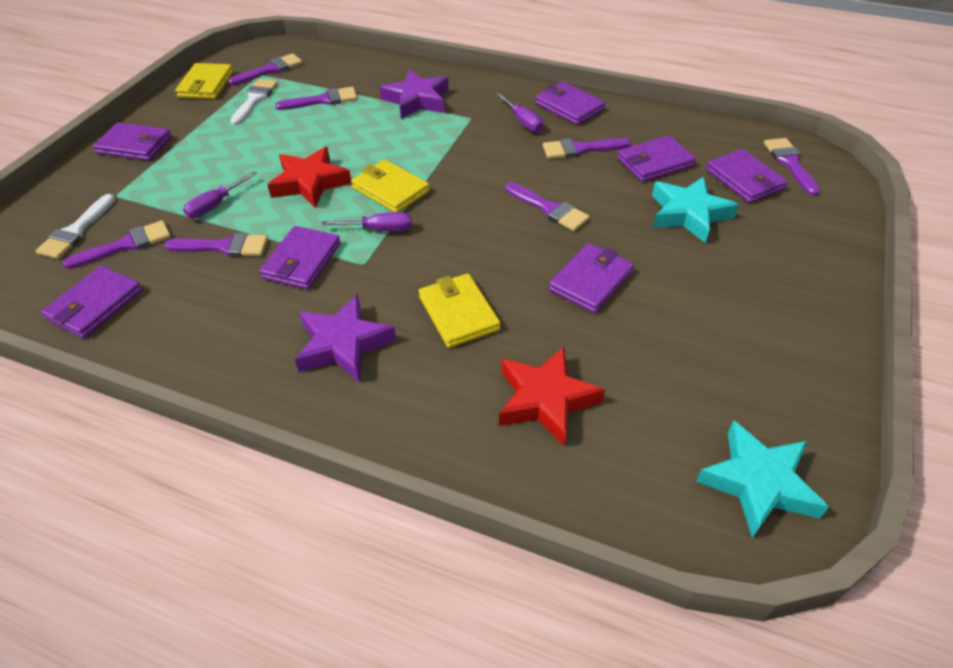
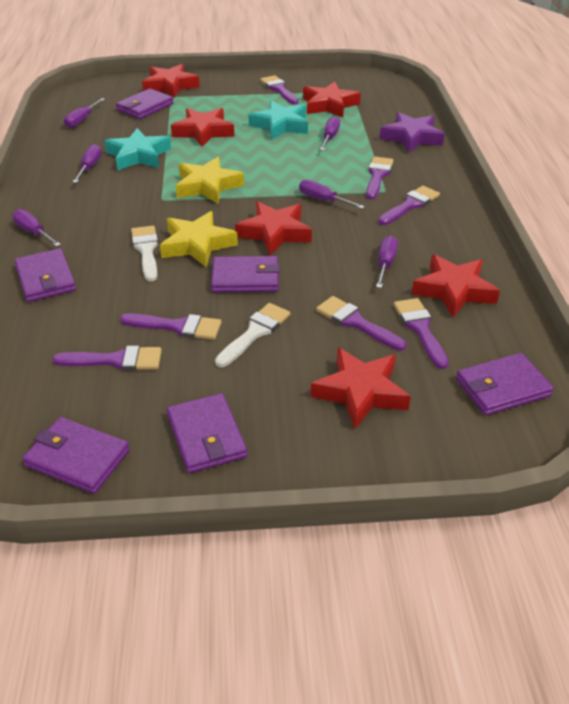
purple screwdriver: [183,171,257,218] [322,212,411,231] [496,93,543,132] = 3 -> [12,209,61,247] [64,98,105,128] [73,144,102,183] [299,180,365,209] [320,116,340,150] [376,236,398,288] = 6
purple star: [295,294,396,383] [380,70,449,119] = 2 -> [380,112,445,153] = 1
purple wallet: [41,265,142,338] [93,122,172,161] [259,226,341,289] [535,82,605,125] [549,243,634,313] [617,135,696,182] [706,149,788,203] = 7 -> [14,248,76,302] [22,417,130,494] [116,88,174,119] [167,393,247,473] [211,256,280,293] [456,353,554,416] = 6
red star: [267,147,352,208] [499,347,605,446] = 2 -> [142,64,200,98] [171,108,234,147] [235,201,312,255] [303,82,361,118] [311,348,411,429] [412,254,500,318] = 6
yellow star: none = 0 -> [160,211,238,267] [176,157,244,204] = 2
yellow wallet: [175,63,233,99] [351,160,430,213] [419,273,501,348] = 3 -> none = 0

